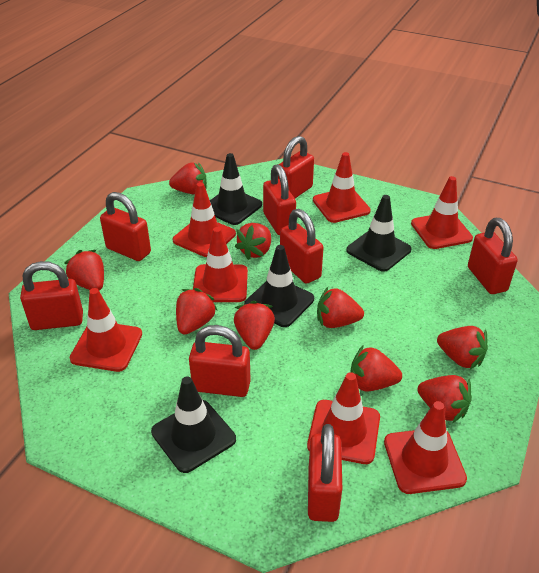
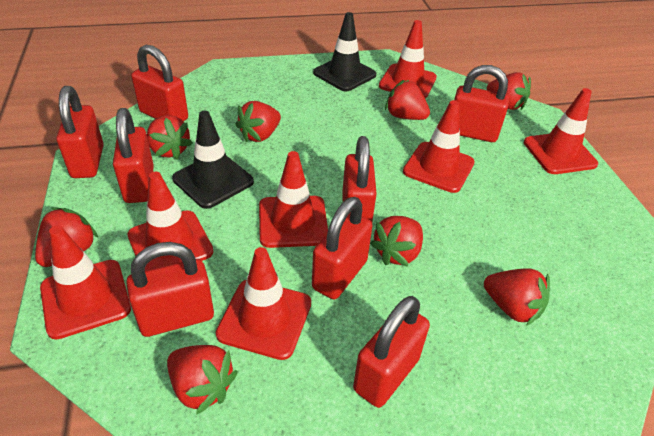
black traffic cone: [151,376,236,473] [210,153,262,225] [244,245,314,327] [346,195,411,272] = 4 -> [172,111,254,209] [313,12,376,92] = 2
red strawberry: [64,250,104,290] [169,162,207,195] [176,288,218,335] [234,301,275,350] [235,223,271,260] [317,287,364,328] [350,346,402,391] [417,375,472,423] [437,326,488,369] = 9 -> [35,208,98,267] [147,115,193,160] [167,345,238,415] [235,101,281,143] [370,216,423,267] [385,80,430,120] [484,268,550,326] [487,72,531,110] = 8

